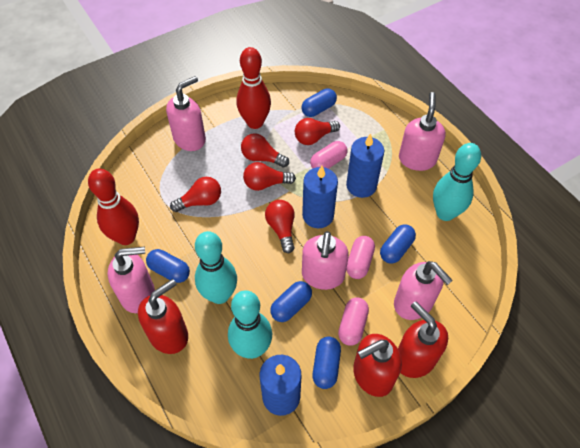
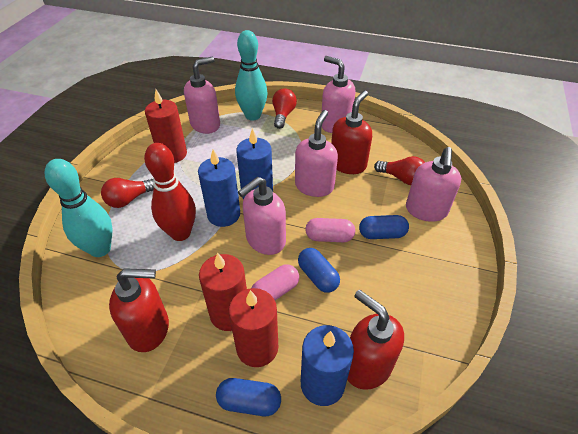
blue capsule: [146,249,190,283] [270,281,312,322] [301,88,337,117] [313,337,341,389] [380,224,416,263] = 5 -> [216,378,281,416] [298,248,340,293] [359,215,409,239] = 3
pink capsule: [310,141,347,169] [338,297,369,346] [346,236,375,279] = 3 -> [251,264,299,300] [305,218,355,242] = 2
red bowling pin: [88,168,139,245] [236,47,271,129] = 2 -> [144,143,196,241] = 1
red candle: none = 0 -> [145,89,187,163] [199,252,247,331] [229,288,278,367] = 3
red light bulb: [170,177,221,212] [241,133,289,167] [243,162,296,191] [265,200,295,253] [295,118,340,145] = 5 -> [101,178,154,208] [272,88,297,129] [374,156,425,185] = 3
turquoise bowling pin: [195,231,237,304] [228,290,272,359] [433,143,481,221] = 3 -> [45,159,113,257] [235,30,268,121] = 2

